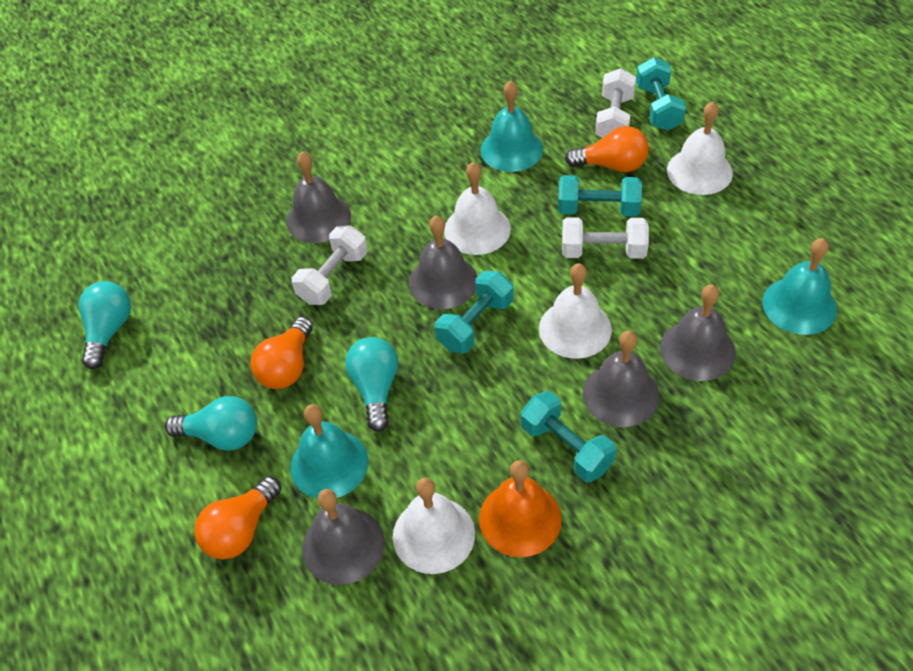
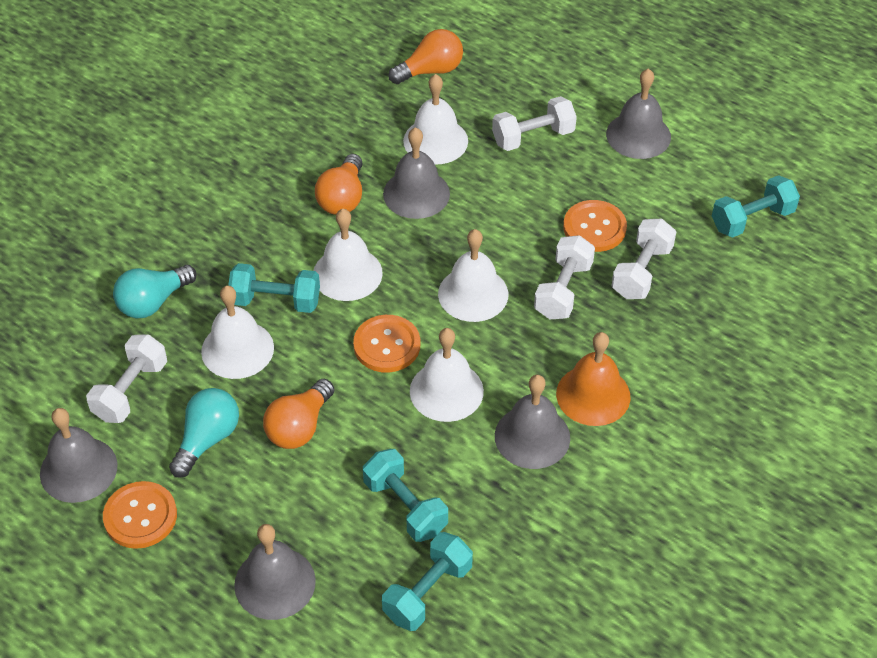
orange button: none = 0 -> [103,481,177,549] [353,315,420,373] [563,200,627,252] = 3
turquoise bell: [290,404,368,499] [481,80,543,172] [762,238,837,335] = 3 -> none = 0
turquoise light bulb: [79,281,131,369] [165,396,257,451] [345,337,398,432] = 3 -> [113,265,197,318] [169,388,239,478] = 2
white bell: [393,478,475,574] [444,162,511,255] [539,263,612,359] [667,101,733,195] = 4 -> [201,286,274,379] [313,209,383,301] [403,74,468,165] [410,328,484,422] [438,229,508,322] = 5
white dumbbell: [292,225,368,305] [562,217,649,259] [595,68,636,138] = 3 -> [86,334,167,423] [492,96,577,151] [534,235,595,319] [611,218,676,299] = 4

